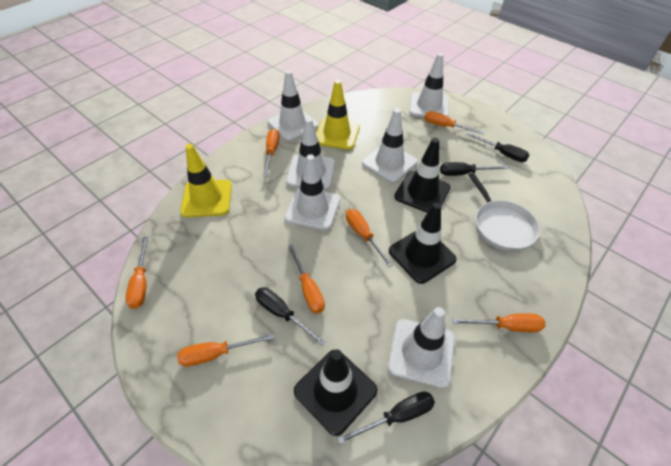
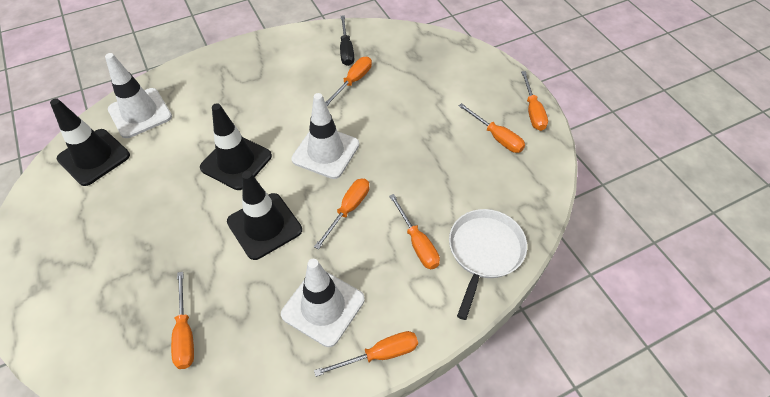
black screwdriver: [255,287,326,346] [337,392,435,444] [440,162,508,176] [466,132,529,162] = 4 -> [340,15,354,66] = 1
white traffic cone: [267,70,318,141] [284,154,340,231] [286,118,335,190] [362,108,418,183] [388,307,455,389] [410,53,449,117] = 6 -> [105,53,172,138] [281,259,365,347] [291,93,359,179] = 3
yellow traffic cone: [180,144,232,217] [316,80,360,150] = 2 -> none = 0

